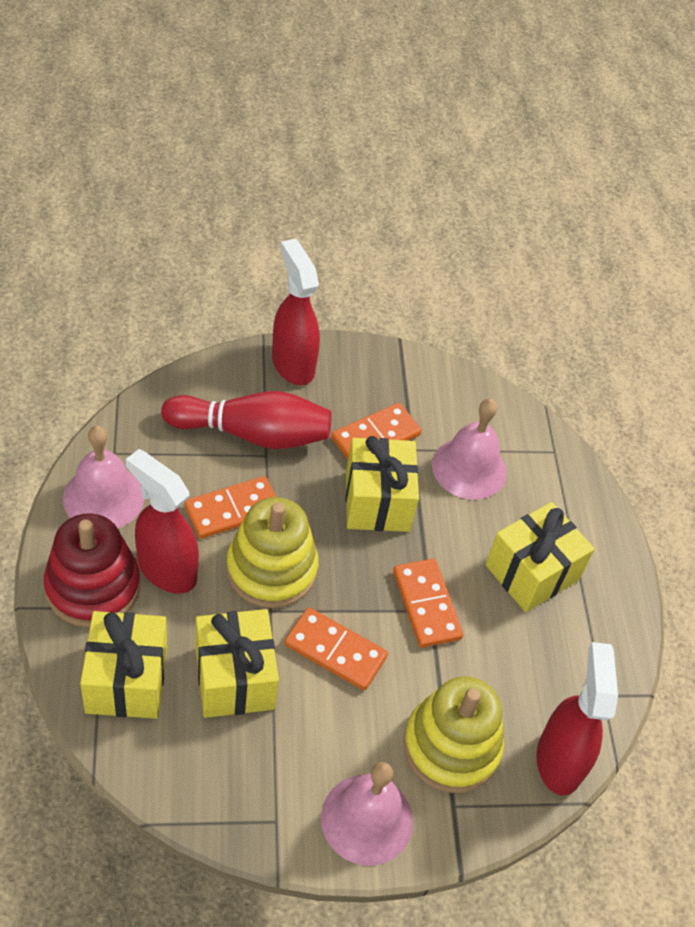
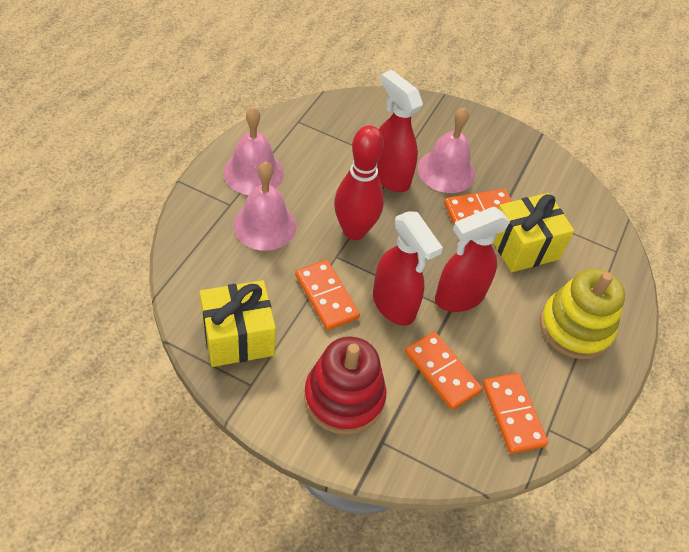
yellow gift: [80,611,167,719] [196,609,279,718] [346,436,419,532] [485,502,594,612] = 4 -> [200,280,276,367] [493,193,574,272] = 2
yellow stacking toy: [226,497,319,608] [403,676,504,793] = 2 -> [540,268,625,359] = 1

